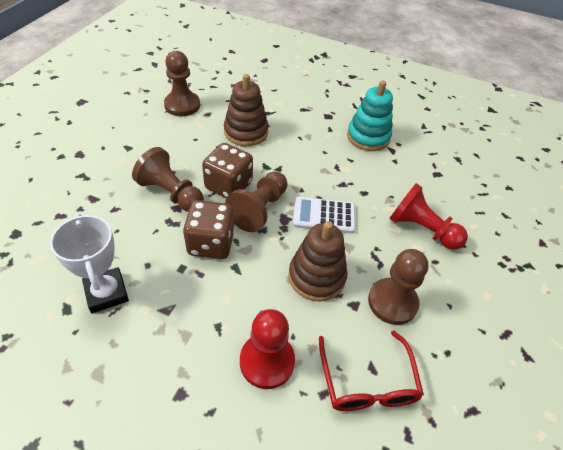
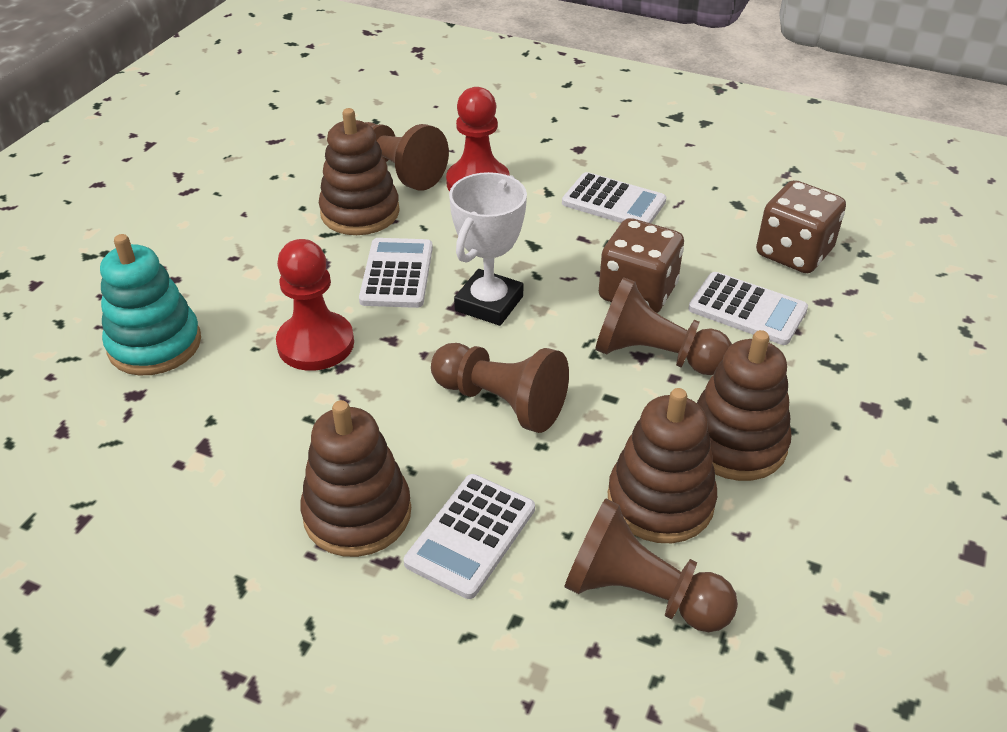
brown stacking toy: [224,74,269,146] [289,221,347,302] = 2 -> [300,400,411,557] [319,108,400,235] [608,388,717,543] [697,330,792,481] = 4
red glasses: [319,330,424,411] = 1 -> none = 0
white calculator: [293,197,355,234] = 1 -> [359,238,433,308] [404,474,535,599] [562,172,666,223] [688,272,808,345] = 4

